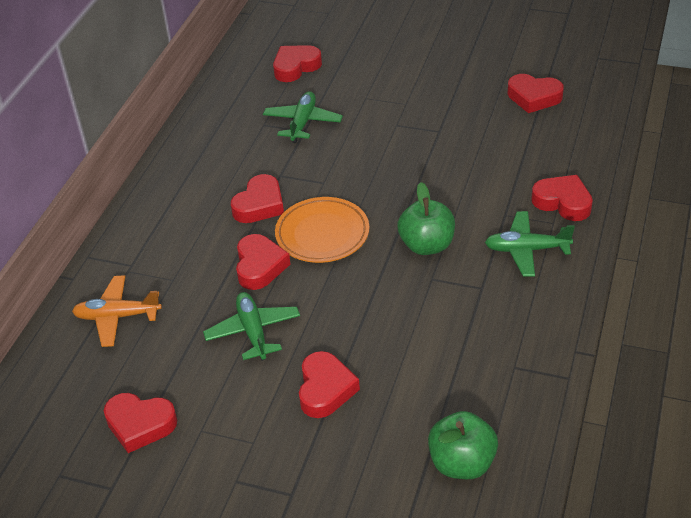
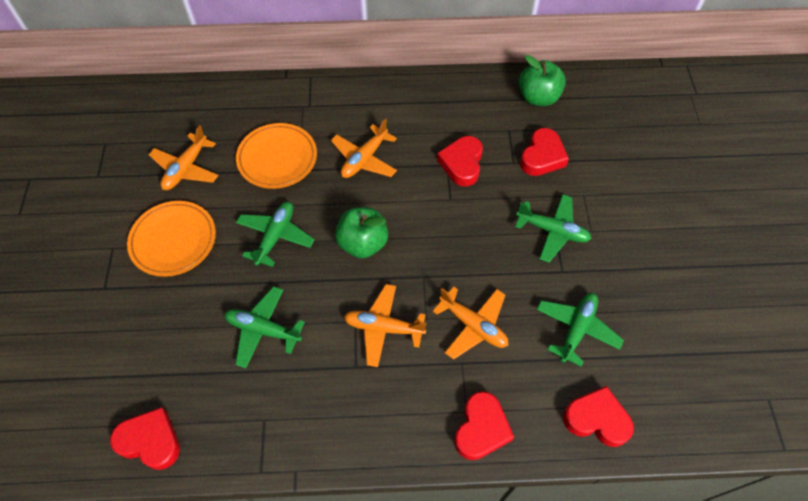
green plane: [203,292,300,361] [263,91,343,143] [485,211,575,277] = 3 -> [225,286,305,368] [236,202,315,267] [515,194,592,263] [536,293,624,367] = 4
orange plane: [72,275,162,347] = 1 -> [149,125,219,190] [331,118,397,178] [344,284,427,367] [432,286,508,360] = 4
orange plate: [275,197,369,263] = 1 -> [127,201,216,277] [236,123,317,189] = 2
red heart: [104,393,177,453] [231,174,284,223] [236,234,290,290] [273,45,322,82] [299,351,360,418] [508,74,564,113] [531,175,593,221] = 7 -> [110,407,180,470] [437,136,483,186] [454,391,514,460] [520,128,569,176] [563,386,634,447] = 5

